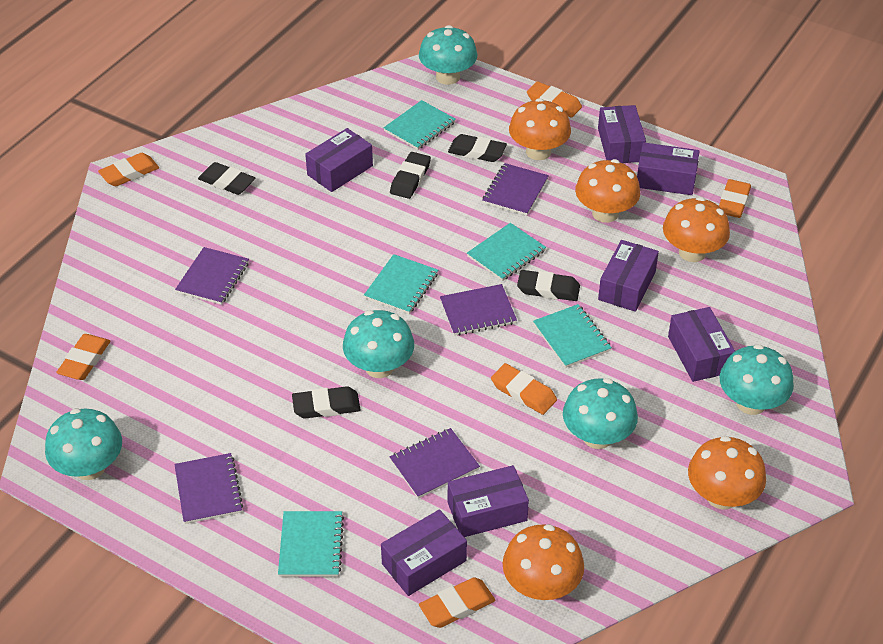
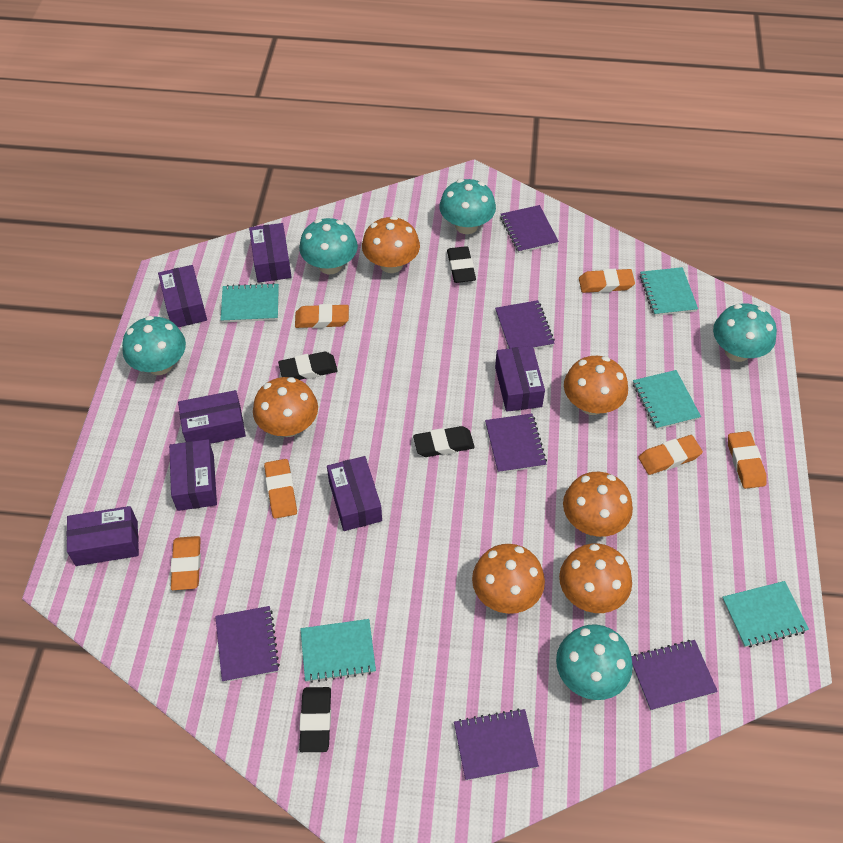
black eraser: [198,162,255,195] [292,386,361,419] [390,152,431,199] [448,134,507,162] [517,270,580,301] = 5 -> [278,352,338,380] [299,687,331,752] [413,426,475,457] [447,246,476,283] = 4
orange mushroom: [503,524,584,600] [509,98,571,160] [575,159,640,223] [663,197,730,262] [688,436,766,510] = 5 -> [253,377,318,437] [362,216,420,273] [472,544,545,614] [559,543,632,613] [563,472,633,537] [564,356,628,415] = 6
purple notebook: [174,453,243,524] [175,247,249,305] [390,428,480,499] [440,284,517,336] [483,163,549,216] = 5 -> [215,606,280,682] [454,709,539,781] [485,413,547,473] [495,300,555,349] [500,205,559,253] [631,640,718,711] = 6

